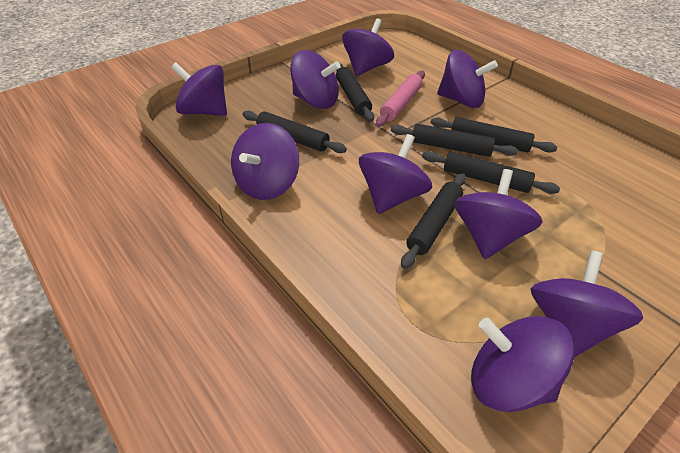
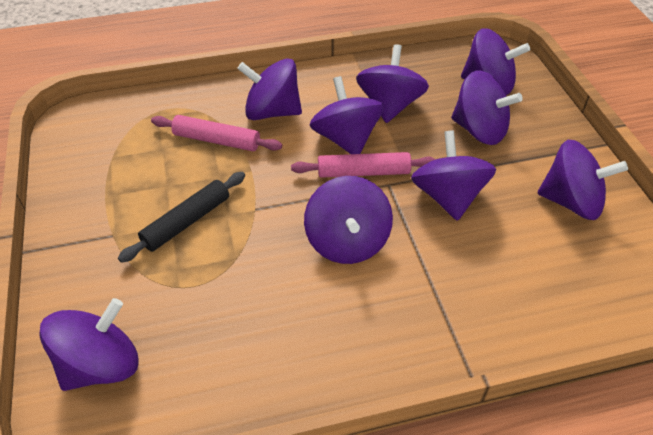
black rolling pin: [243,110,347,153] [336,63,374,122] [391,124,518,157] [401,173,466,269] [422,151,560,194] [430,117,557,153] = 6 -> [118,172,245,263] = 1
pink rolling pin: [376,70,425,127] = 1 -> [151,115,282,151] [291,152,436,178] = 2

